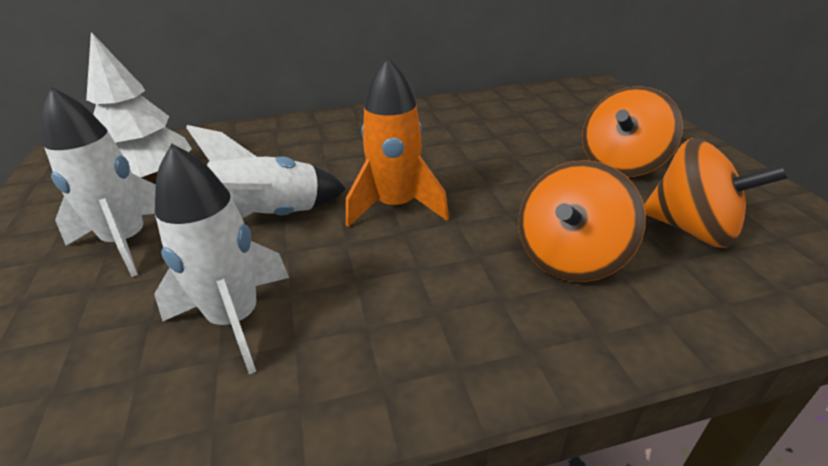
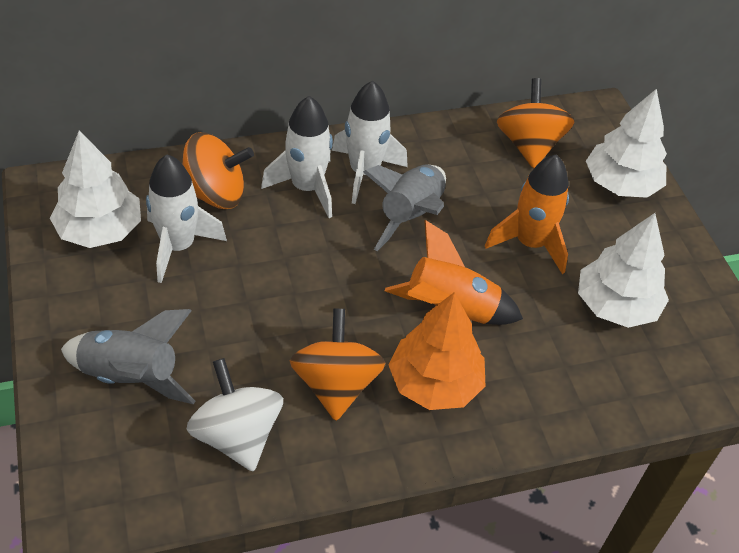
grey rocket: none = 0 -> [61,309,196,404] [363,165,446,251] = 2
orange rocket: [346,57,449,227] = 1 -> [385,220,523,325] [485,155,569,274] = 2
orange tree: none = 0 -> [389,292,485,410] = 1
white spinning top: none = 0 -> [187,358,283,471] = 1
white tree: [86,32,192,183] = 1 -> [50,131,141,248] [578,213,669,328] [586,89,667,198] = 3

